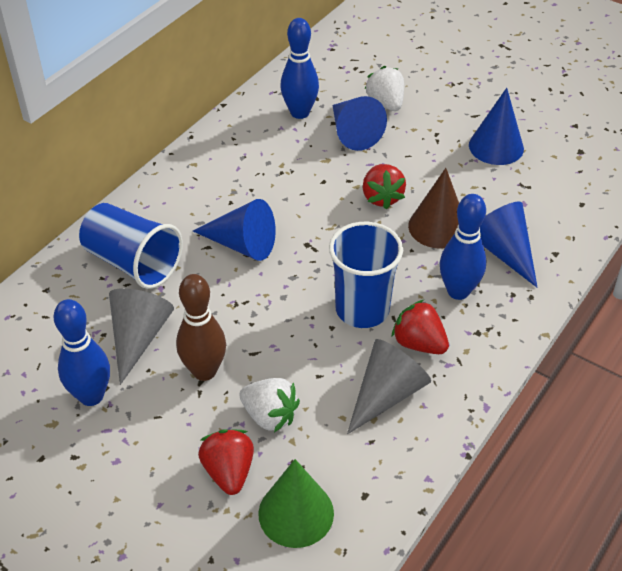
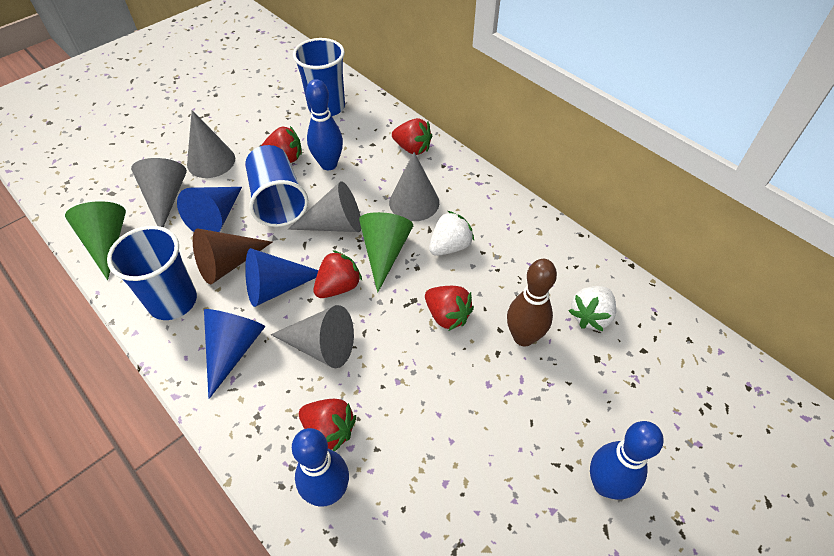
blue cone: [193,199,276,261] [332,96,387,151] [469,88,524,165] [480,202,538,288] = 4 -> [177,187,242,232] [204,309,265,399] [245,248,319,307] = 3
blue cup: [79,203,183,289] [329,222,403,328] = 2 -> [107,226,197,320] [245,145,308,227] [293,38,345,116] = 3
green cone: [258,459,334,548] = 1 -> [65,201,126,280] [359,212,413,293] = 2
grey cone: [109,288,174,385] [347,339,431,434] = 2 -> [131,158,187,227] [187,110,235,178] [271,305,354,368] [288,181,361,232] [389,152,439,221] = 5
red strawberry: [198,429,254,495] [363,164,406,209] [392,300,449,354] = 3 -> [261,126,302,163] [299,399,356,451] [314,250,362,298] [392,118,432,155] [425,286,474,331] = 5

